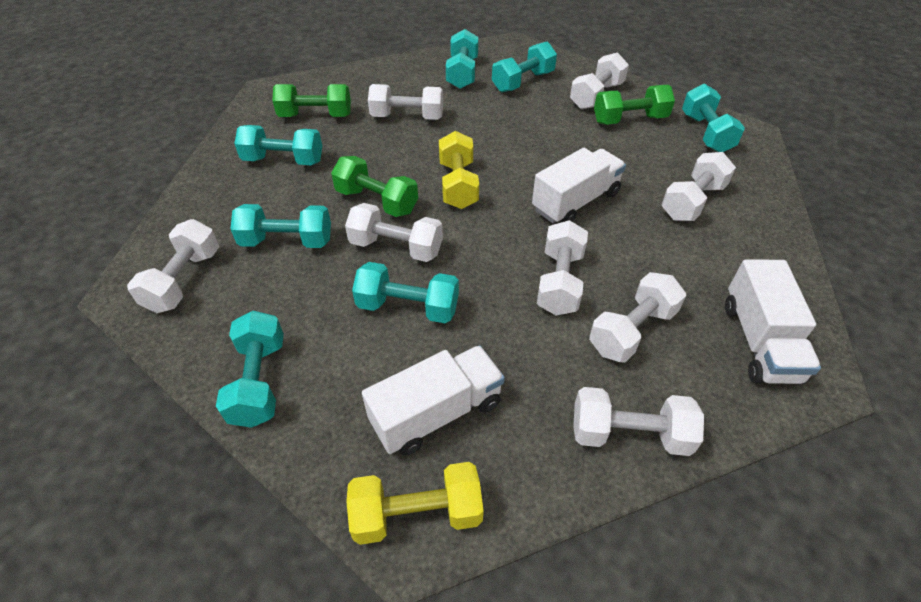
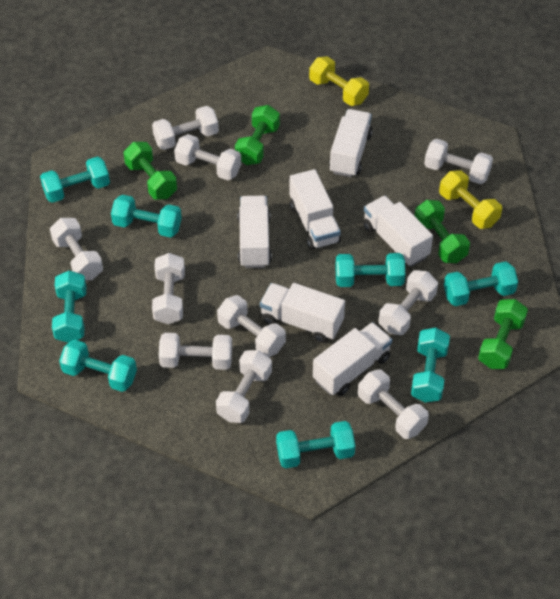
green dumbbell: [272,84,351,117] [331,156,418,217] [594,85,675,125] = 3 -> [124,142,177,199] [235,105,280,165] [415,200,470,263] [478,299,528,369] = 4
turquoise dumbbell: [216,311,284,428] [231,204,331,248] [234,125,322,165] [352,262,459,323] [446,29,479,89] [492,42,557,92] [682,84,745,152] = 7 -> [40,156,110,203] [52,271,86,343] [59,340,137,392] [111,195,182,238] [276,421,355,469] [335,253,405,287] [411,328,450,403] [444,261,518,306] = 8
white dumbbell: [127,219,219,313] [345,203,443,262] [368,84,443,120] [537,220,588,315] [570,52,629,109] [573,387,704,456] [589,272,686,362] [662,152,736,221] = 8 -> [50,218,103,281] [152,106,219,150] [152,253,185,324] [159,333,232,370] [174,134,241,180] [216,350,272,423] [217,295,286,357] [358,369,429,439] [379,270,438,335] [424,139,493,184] = 10
white truck: [362,345,505,456] [532,148,626,223] [725,259,821,384] = 3 -> [237,196,272,268] [260,283,345,343] [289,169,341,250] [313,322,392,396] [329,109,373,177] [363,196,433,267] = 6

